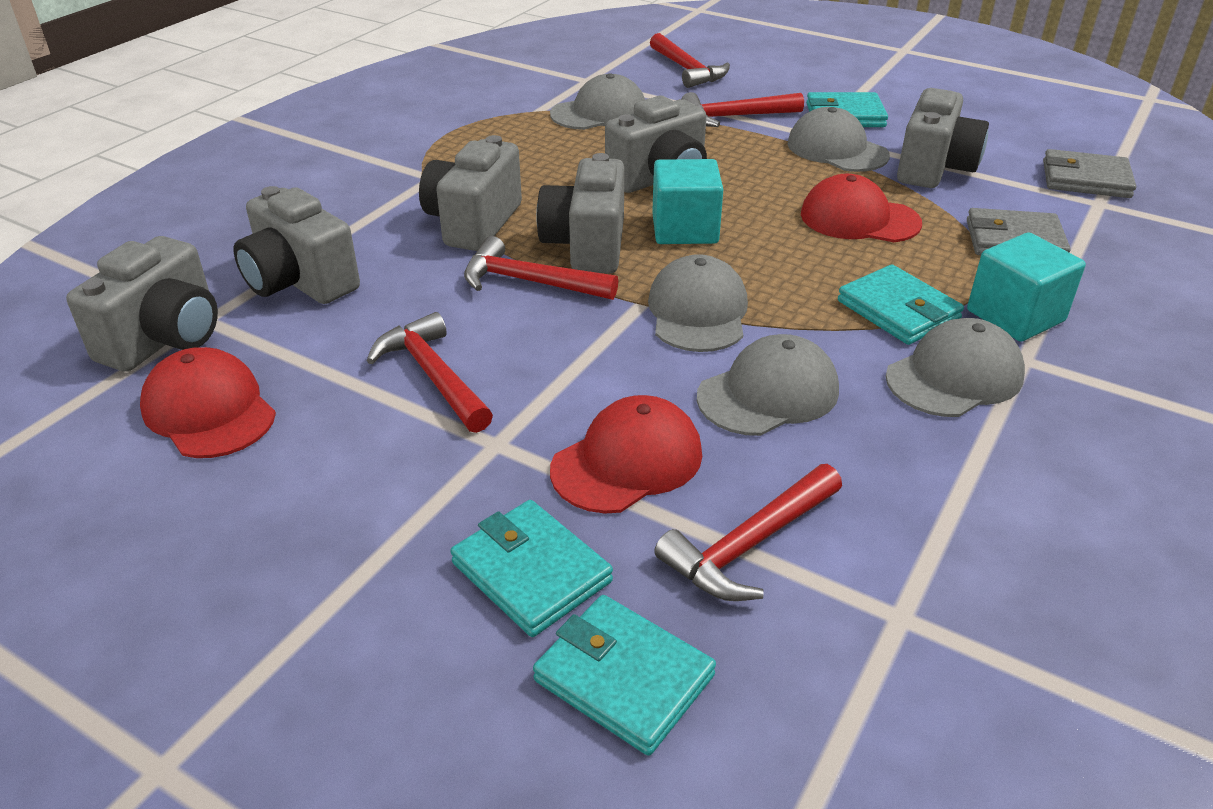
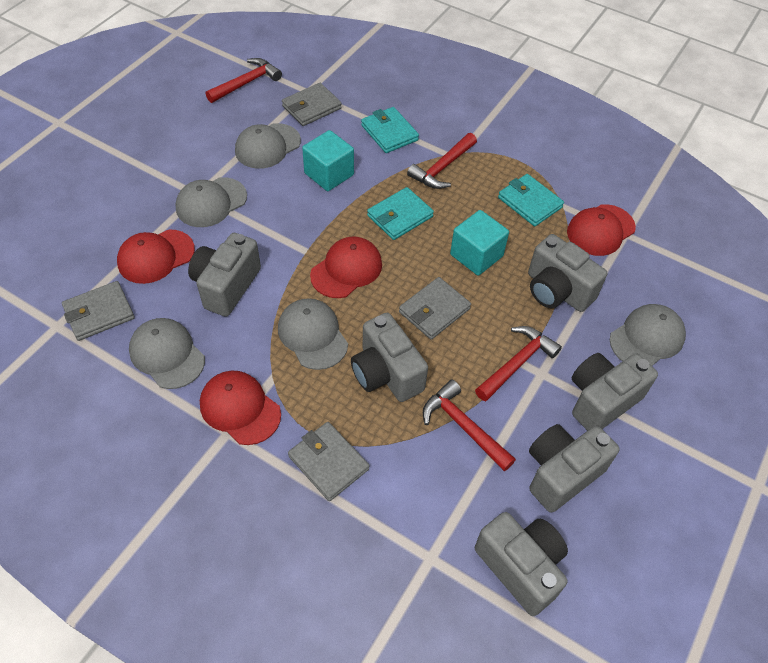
grey wallet: [967,208,1071,255] [1043,149,1136,198] = 2 -> [62,281,135,341] [282,83,342,126] [288,422,369,501] [399,277,471,339] = 4
red cap: [140,347,276,458] [550,395,702,513] [801,174,922,242] = 3 -> [117,229,195,284] [200,371,281,445] [310,236,382,298] [567,204,636,256] = 4
red hammer: [366,312,493,433] [464,236,618,300] [650,33,730,88] [654,464,842,601] [681,92,804,127] = 5 -> [205,58,282,103] [407,133,477,189] [423,380,516,471] [475,326,562,401] = 4
turquoise wallet: [450,500,613,637] [533,595,716,756] [806,92,888,127] [838,265,964,345] = 4 -> [361,107,419,153] [367,187,434,240] [498,174,564,226] = 3

